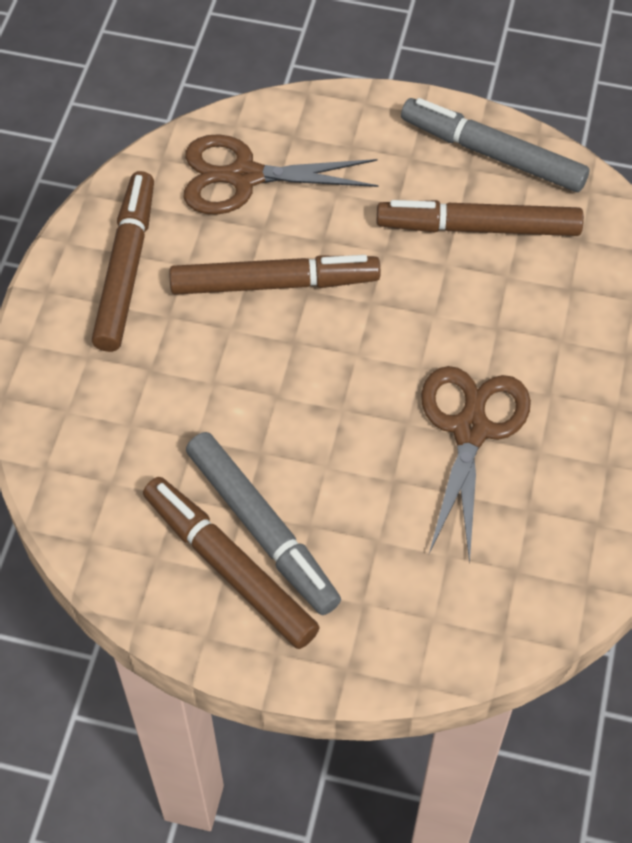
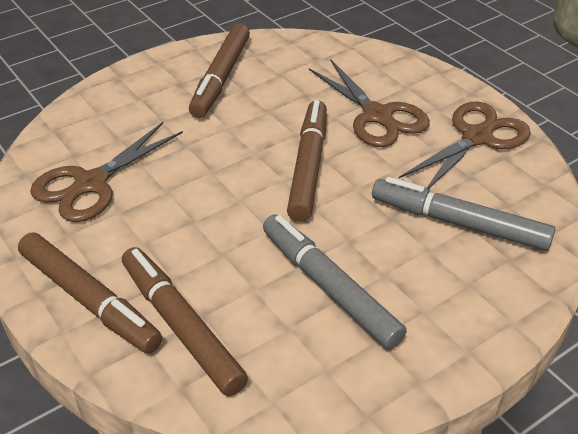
brown scissors: [183,134,379,215] [421,366,531,564] = 2 -> [30,122,183,222] [309,59,430,147] [399,102,531,189] = 3

